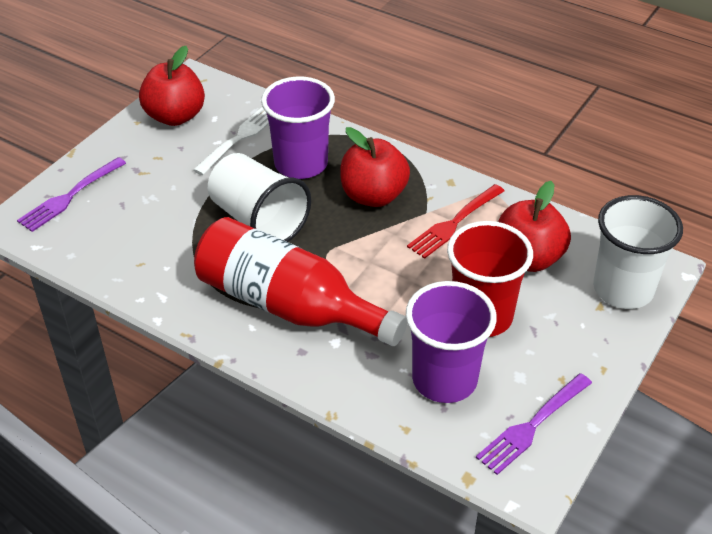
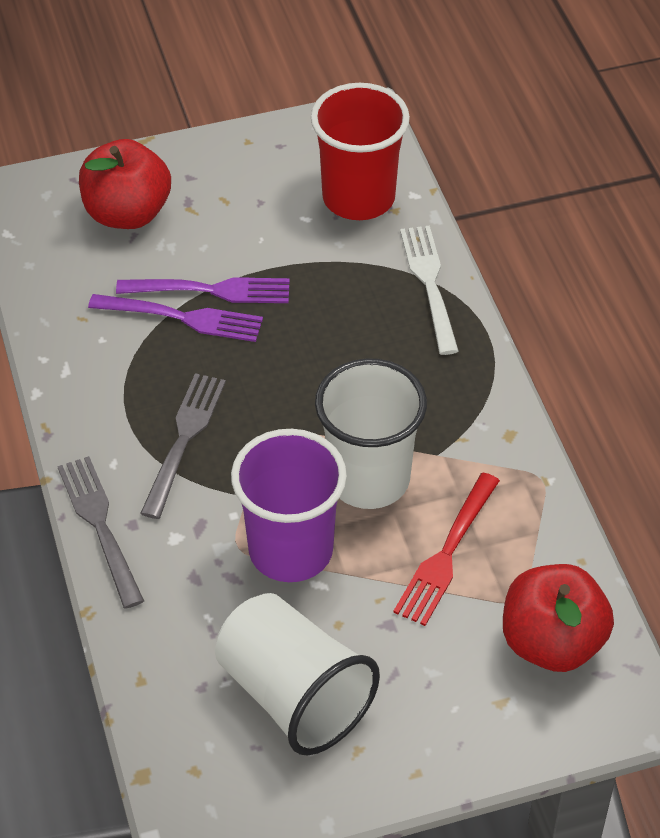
grey fork: none = 0 -> [57,456,144,609] [140,373,226,519] = 2
purple cup: [261,77,335,179] [406,281,497,403] = 2 -> [231,429,347,582] = 1
red apple: [139,46,205,126] [340,127,410,207] [498,181,571,272] = 3 -> [79,139,171,229] [503,564,614,672] = 2
red bottle: [194,217,407,346] = 1 -> none = 0

